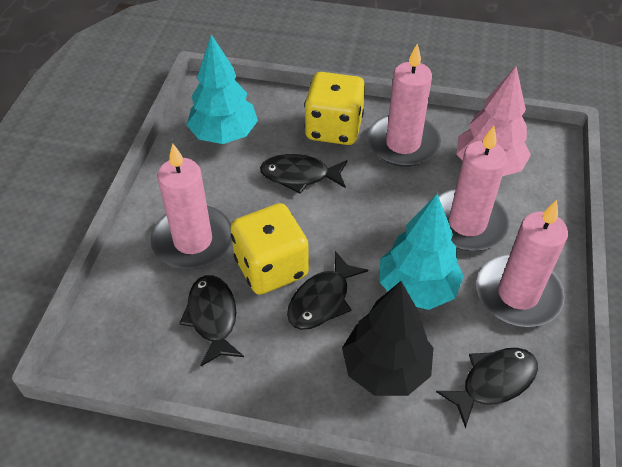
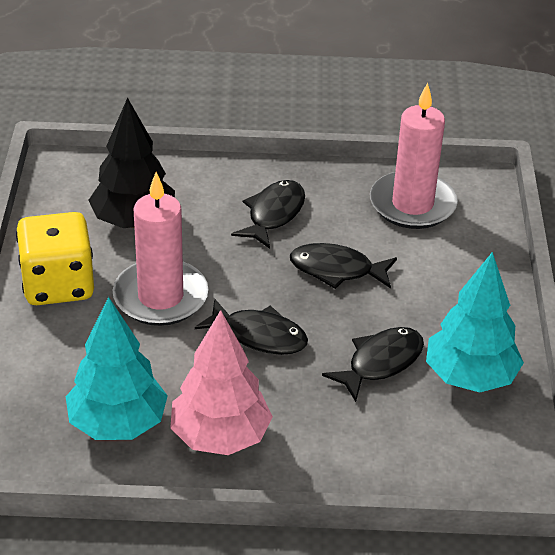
pink candle: [151,143,232,269] [367,44,441,167] [439,126,510,251] [476,200,568,327] = 4 -> [113,172,208,326] [370,83,458,229] = 2
yellow dice: [230,203,309,295] [304,72,365,145] = 2 -> [16,212,94,305] = 1

